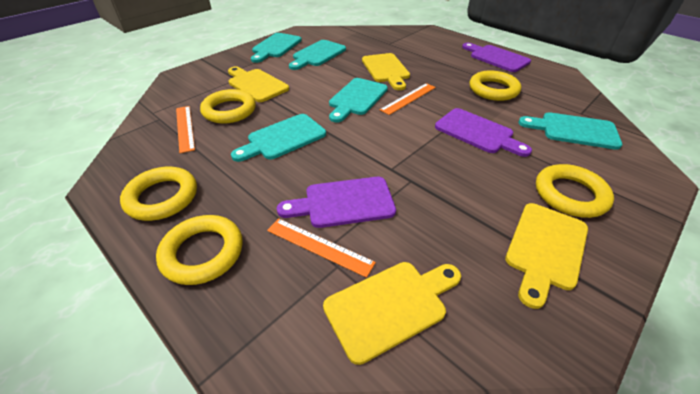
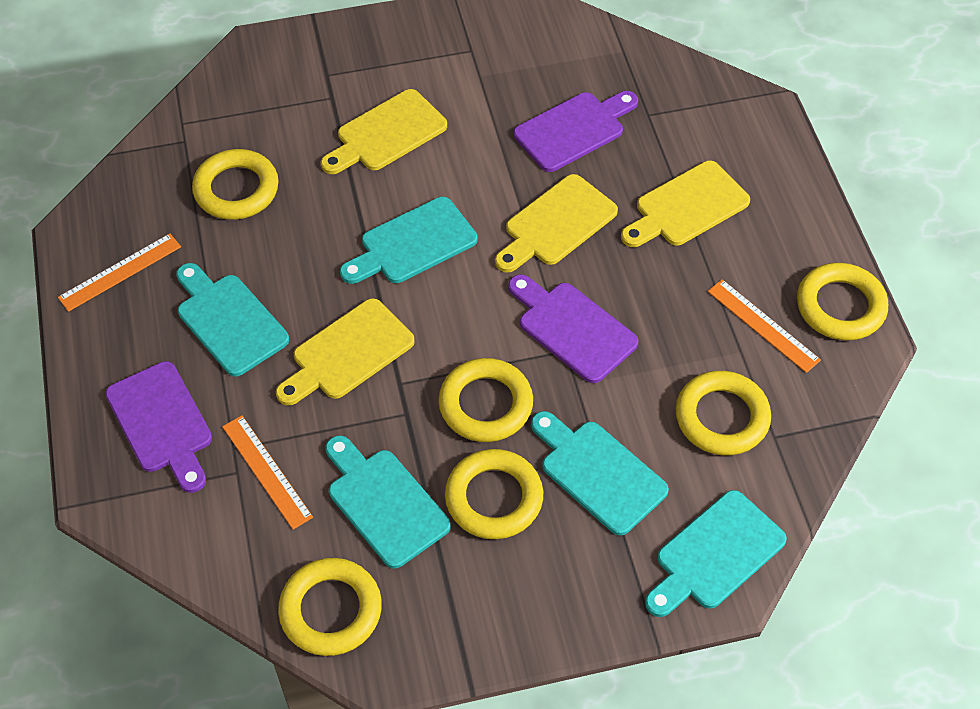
yellow ring: [120,167,197,221] [156,215,243,285] [200,89,256,124] [470,71,521,101] [536,164,614,218] = 5 -> [192,149,278,220] [278,558,382,656] [438,358,533,442] [445,449,543,539] [675,371,771,455] [797,263,888,340] = 6

